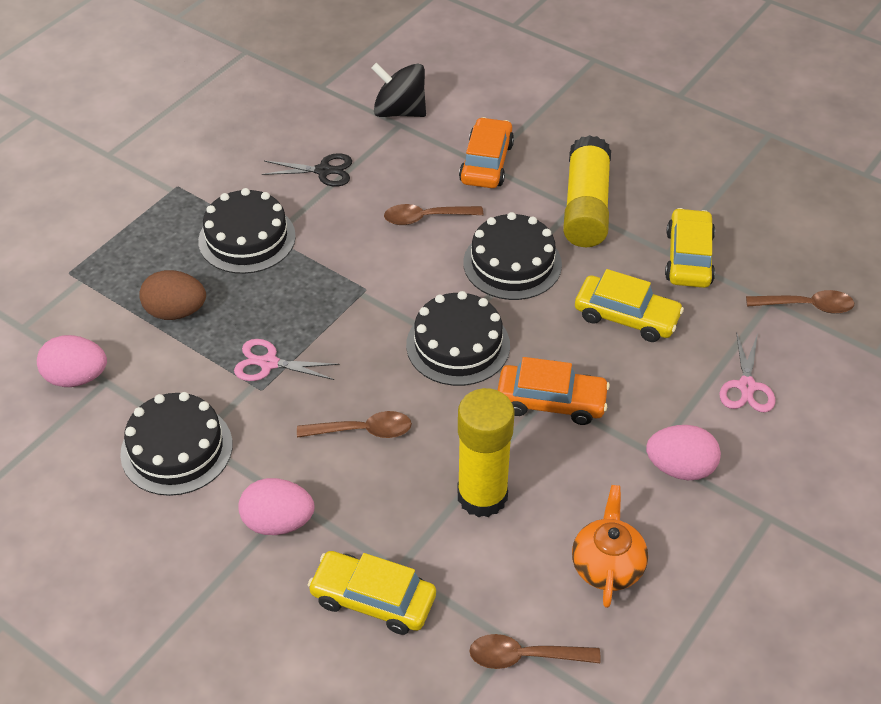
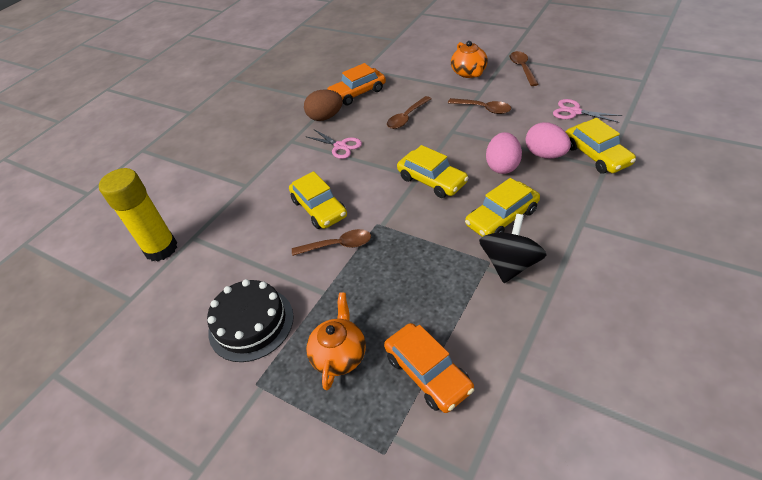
black cake: [120,392,233,496] [198,188,296,274] [406,291,510,386] [463,212,562,300] = 4 -> [207,279,294,362] = 1
black scissors: [262,153,352,187] = 1 -> none = 0
orange teapot: [572,485,648,608] = 1 -> [306,292,366,390] [451,41,488,78] = 2
pink egg: [37,335,107,387] [238,478,314,535] [646,425,721,480] = 3 -> [486,132,522,174] [526,122,571,159] = 2
yellow car: [308,551,436,635] [575,269,684,342] [665,208,715,288] = 3 -> [289,171,347,229] [397,145,469,198] [465,178,540,237] [566,118,636,174] = 4
yellow glue stick: [457,388,514,517] [563,135,611,247] = 2 -> [99,168,177,262] = 1

